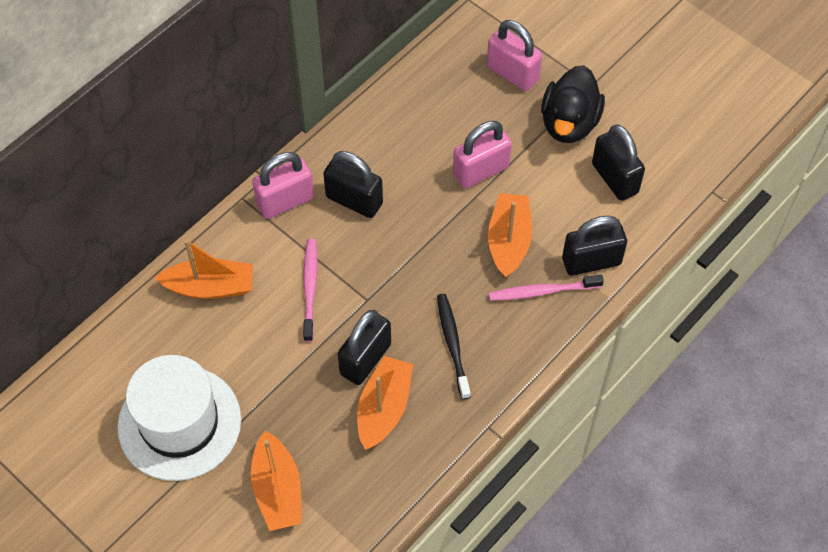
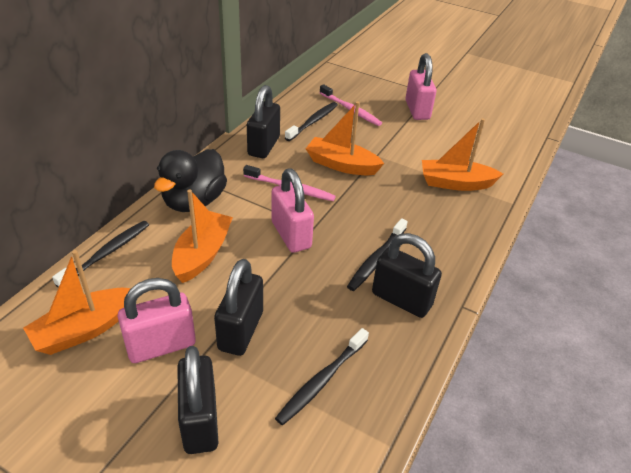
black toothbrush: [437,294,471,399] = 1 -> [52,221,149,288] [275,328,369,425] [285,102,338,141] [347,218,408,291] = 4
white hat: [117,355,241,481] = 1 -> none = 0

